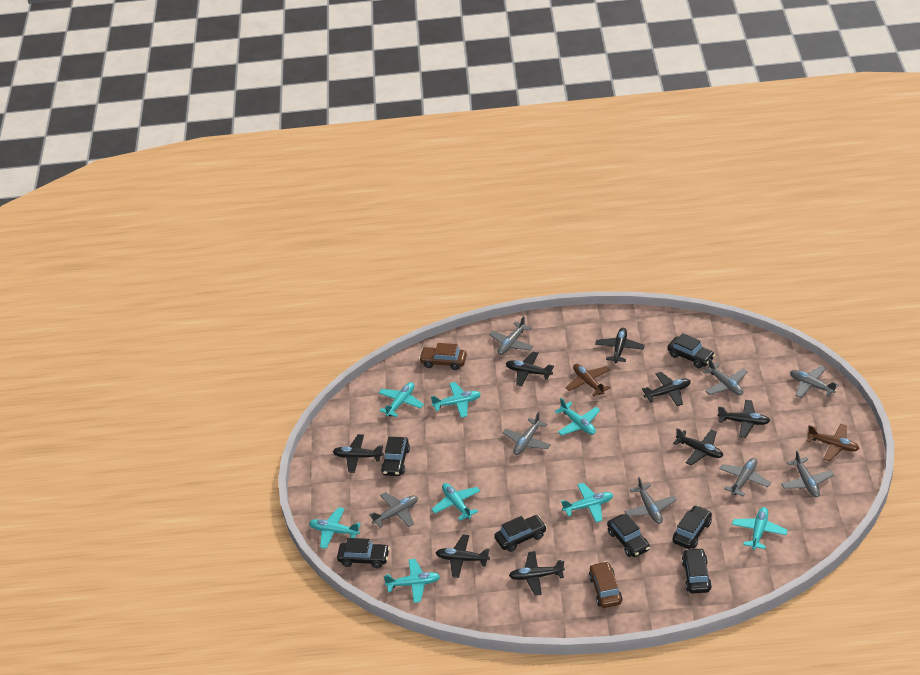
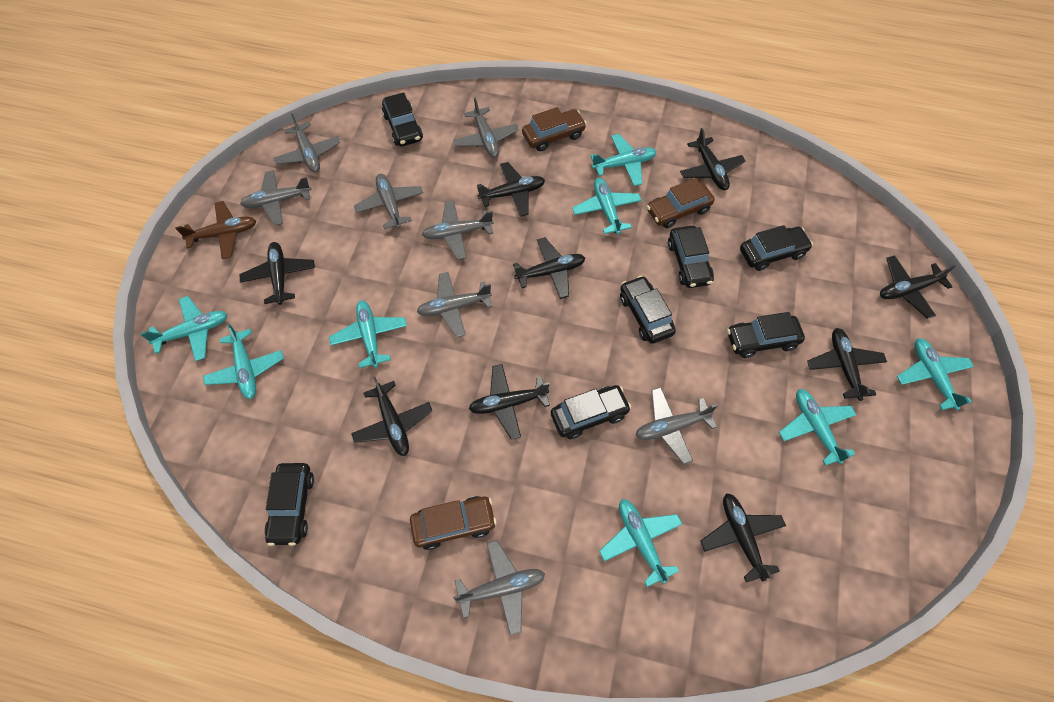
black plane: [332,434,384,473] [436,534,490,578] [506,352,554,386] [509,551,565,596] [595,328,645,363] [642,372,691,406] [673,428,723,465] [718,400,770,438] = 8 -> [239,242,315,305] [351,377,432,456] [469,364,550,439] [477,162,545,217] [513,237,585,299] [680,128,746,190] [700,493,786,582] [807,328,887,401] [880,255,956,319] = 9
brown car: [419,343,467,370] [589,561,623,608] = 2 -> [410,496,497,550] [522,107,587,151] [647,178,715,228] = 3
brown plane: [566,364,610,396] [807,423,860,461] = 2 -> [175,201,256,259] = 1

